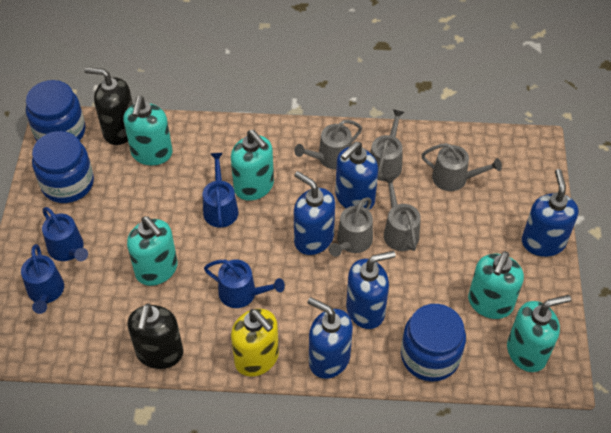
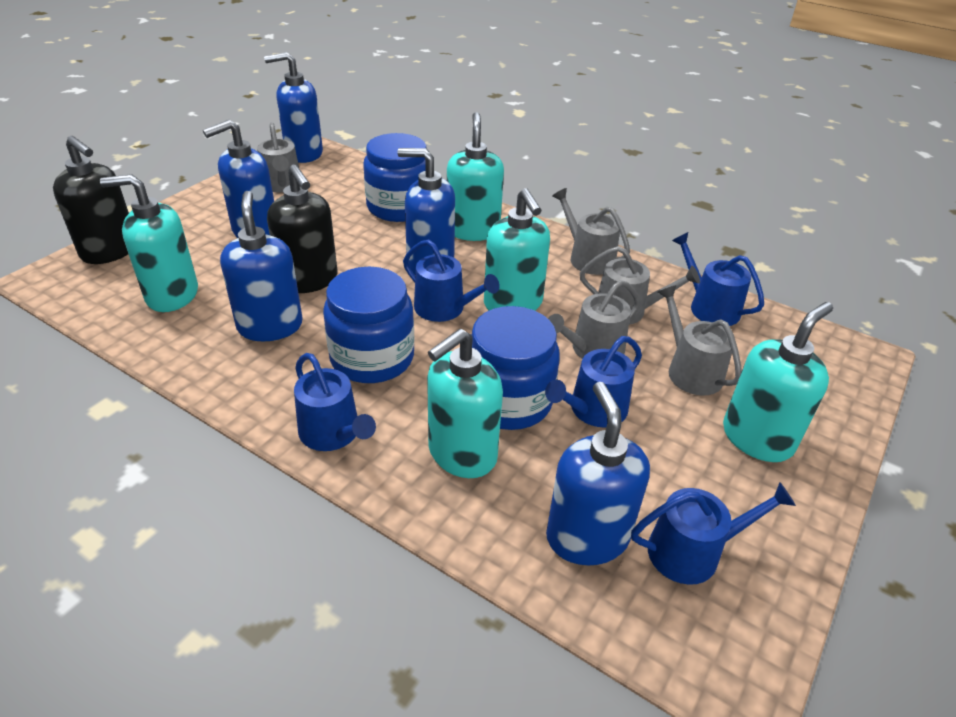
blue watering can: [21,244,64,314] [42,207,88,261] [203,153,239,228] [204,259,285,308] = 4 -> [294,353,376,451] [403,239,499,322] [545,336,642,428] [631,483,796,585] [672,232,764,326] = 5
yellow soap dispenser: [231,309,279,377] = 1 -> none = 0

